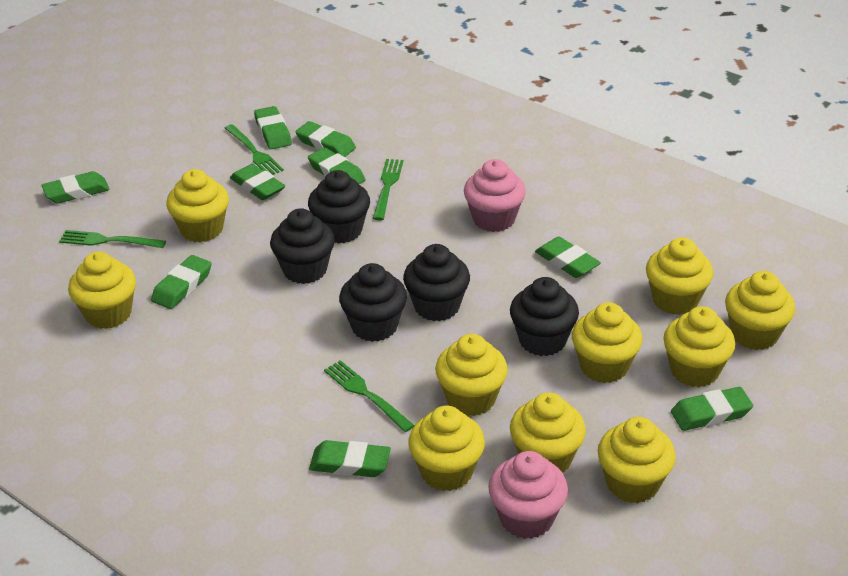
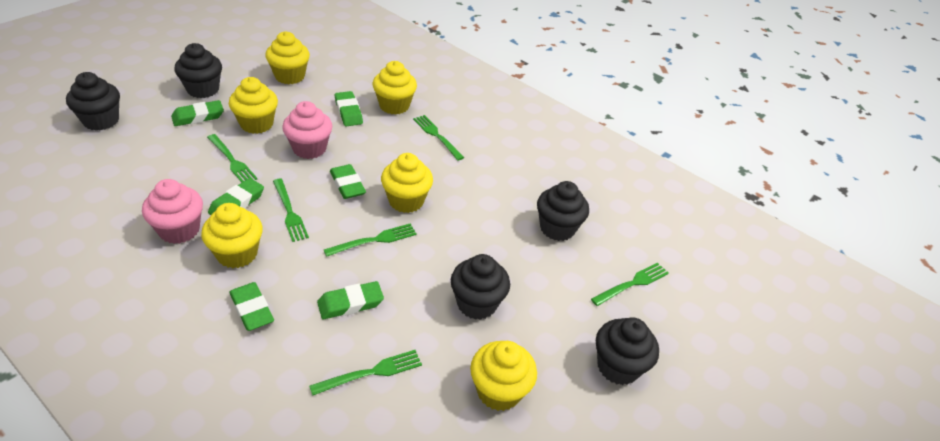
green eraser: [41,171,110,203] [151,255,212,309] [230,164,285,200] [254,106,292,149] [295,121,356,157] [308,147,365,184] [309,440,391,477] [535,237,601,278] [671,387,753,431] = 9 -> [171,100,224,126] [208,178,264,215] [229,282,274,331] [317,281,384,319] [330,164,366,199] [335,91,363,126] = 6
green fork: [59,230,166,248] [225,124,284,175] [324,360,415,432] [373,159,403,220] = 4 -> [207,134,257,183] [273,179,309,242] [309,350,422,396] [324,224,417,257] [413,115,464,161] [591,262,669,306] = 6
yellow cupcake: [68,251,136,329] [166,169,229,242] [408,406,485,491] [435,334,508,416] [510,392,586,473] [572,302,643,383] [598,417,676,503] [646,237,713,315] [663,306,735,387] [725,271,795,350] = 10 -> [201,203,263,268] [229,77,278,134] [265,31,310,84] [373,61,417,115] [381,153,433,213] [470,341,537,411] = 6

